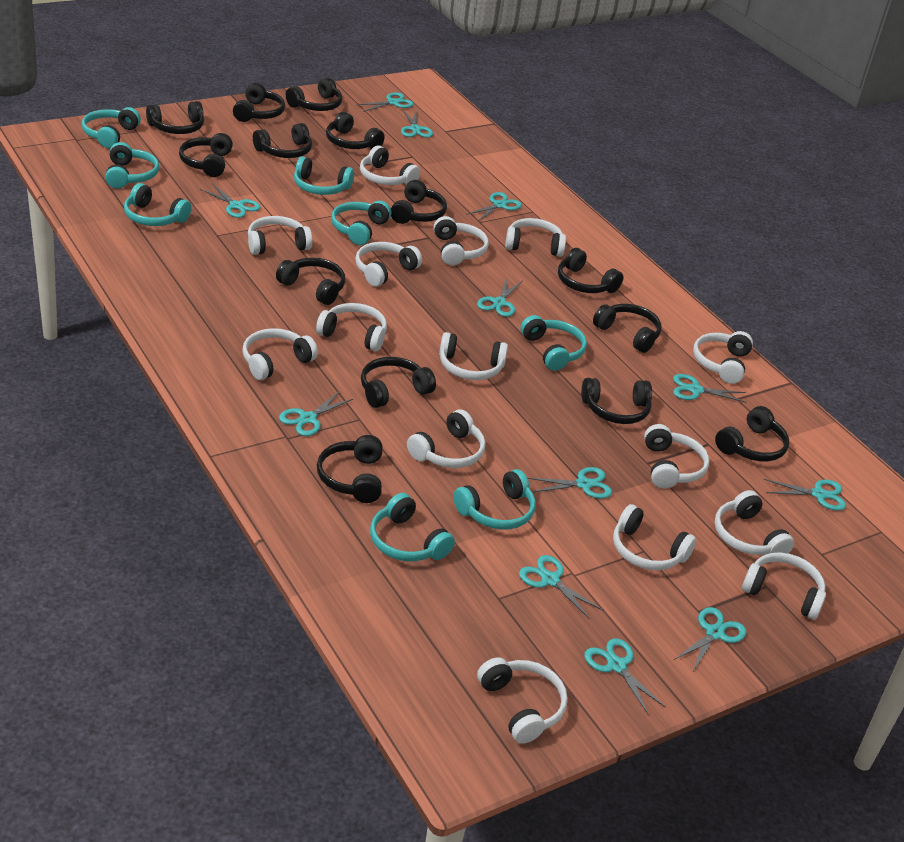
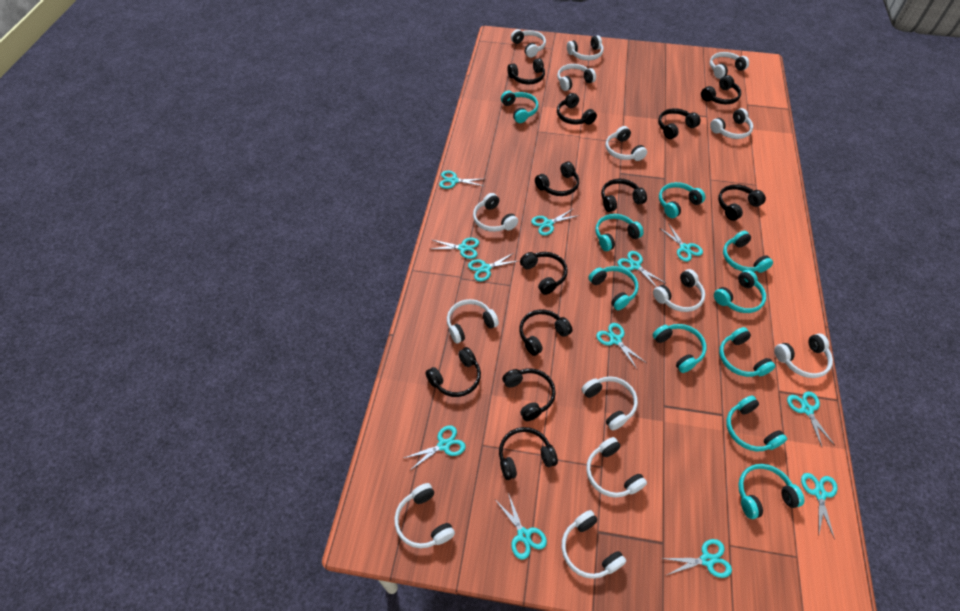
black headphones: [146,101,204,134] [179,133,233,177] [233,83,285,122] [253,123,312,158] [276,258,345,305] [286,78,342,111] [317,435,383,503] [326,112,385,149] [361,357,436,408] [391,180,447,224] [558,248,624,293] [581,378,652,424] [593,304,662,353] [715,406,789,462] = 14 -> [425,347,481,397] [499,427,558,480] [502,368,556,421] [507,58,545,84] [519,309,573,356] [520,252,568,295] [535,161,579,196] [557,93,597,125] [601,179,647,212] [658,108,701,139] [701,75,741,104] [718,184,766,221] = 12
turquoise headphones: [82,107,141,148] [105,142,159,188] [124,183,191,226] [294,156,354,195] [331,201,391,245] [370,493,455,561] [453,469,536,530] [520,315,587,371] = 8 -> [501,91,539,123] [588,266,639,310] [595,214,644,251] [653,324,707,373] [659,182,705,218] [714,270,766,313] [719,327,775,377] [723,231,773,273] [726,395,787,452] [738,464,804,519] = 10
white headphones: [242,328,318,380] [248,216,312,255] [316,303,387,351] [355,242,422,287] [360,146,420,185] [407,409,486,468] [434,216,489,266] [439,332,508,380] [477,657,568,744] [505,218,566,257] [613,504,696,570] [644,424,709,488] [693,331,753,384] [714,490,794,555] [742,552,826,620] = 15 -> [394,483,455,548] [447,299,499,343] [473,193,518,232] [511,29,546,58] [557,64,596,91] [561,510,626,579] [567,35,604,60] [582,376,638,431] [586,437,647,498] [606,126,647,161] [653,269,705,312] [710,52,749,79] [710,108,753,139] [775,333,833,378] = 14

